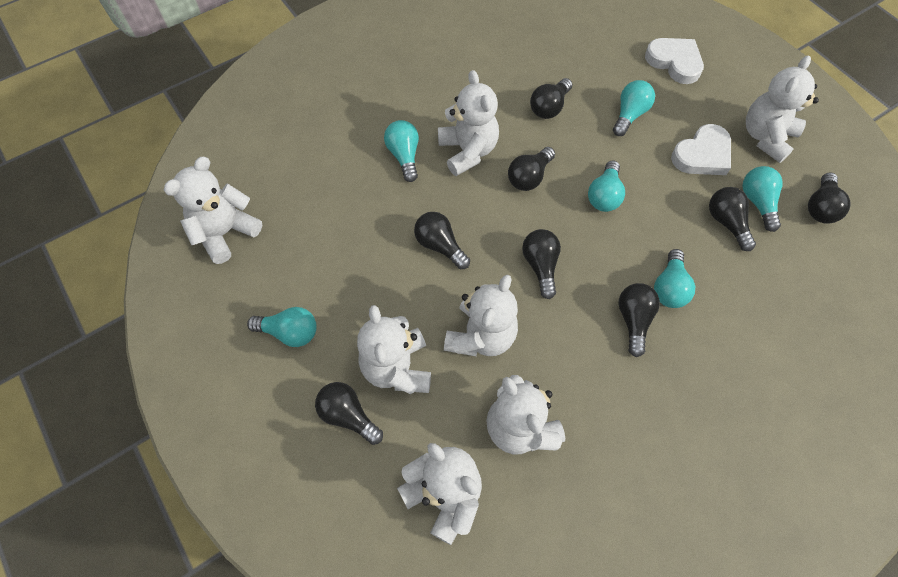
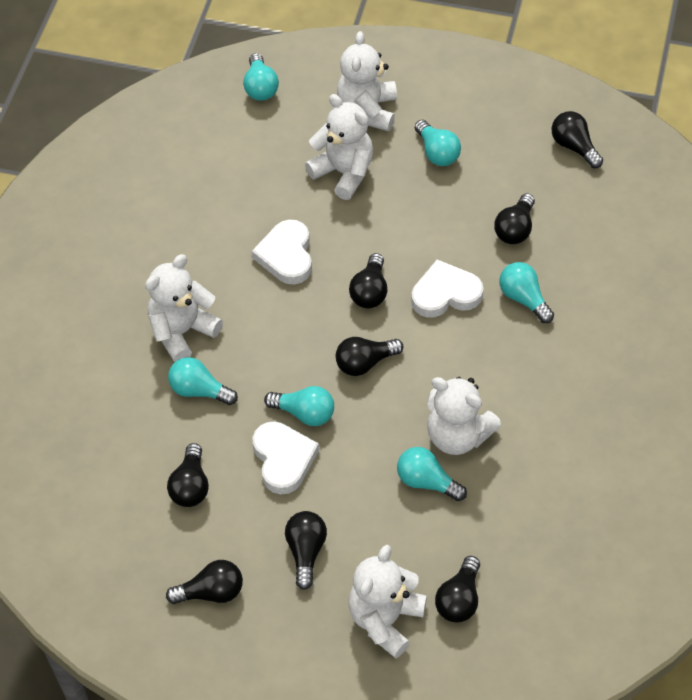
white heart: [645,38,704,84] [671,124,731,175] = 2 -> [252,220,312,285] [253,421,319,494] [411,259,484,318] = 3
white teddy bear: [164,157,262,264] [357,305,431,394] [397,443,482,545] [438,70,499,176] [444,275,518,356] [486,375,565,455] [746,55,819,163] = 7 -> [145,254,223,362] [305,94,373,200] [337,31,397,131] [349,545,427,658] [427,376,501,455] = 5

